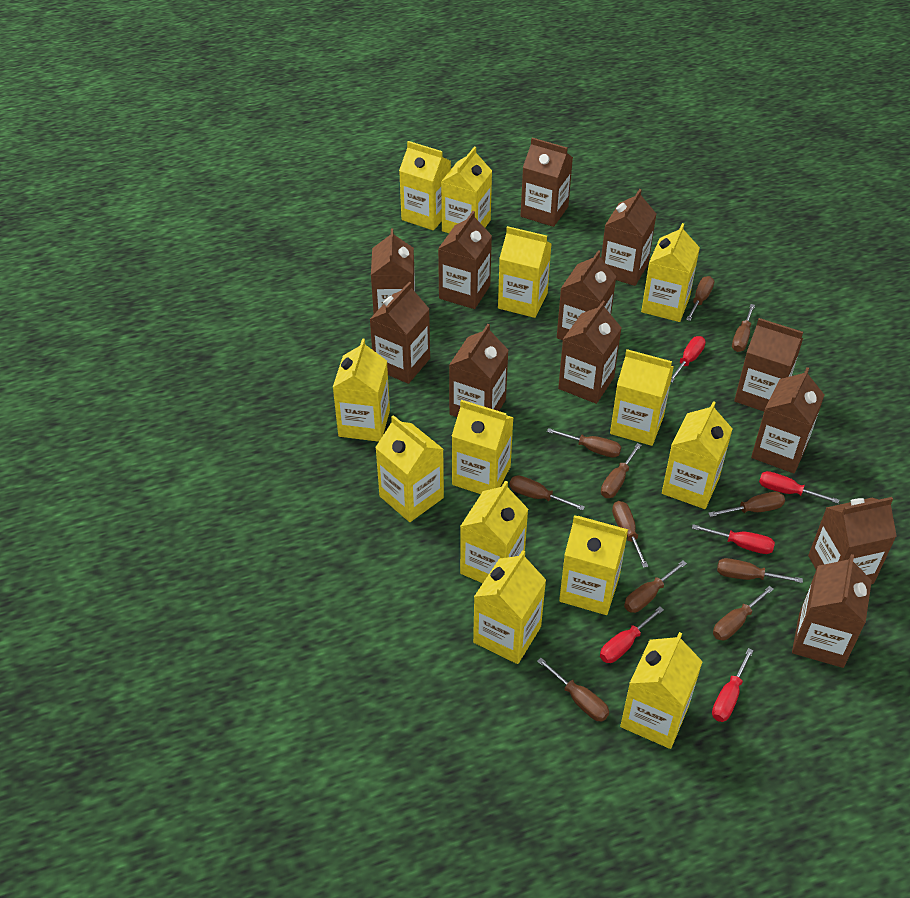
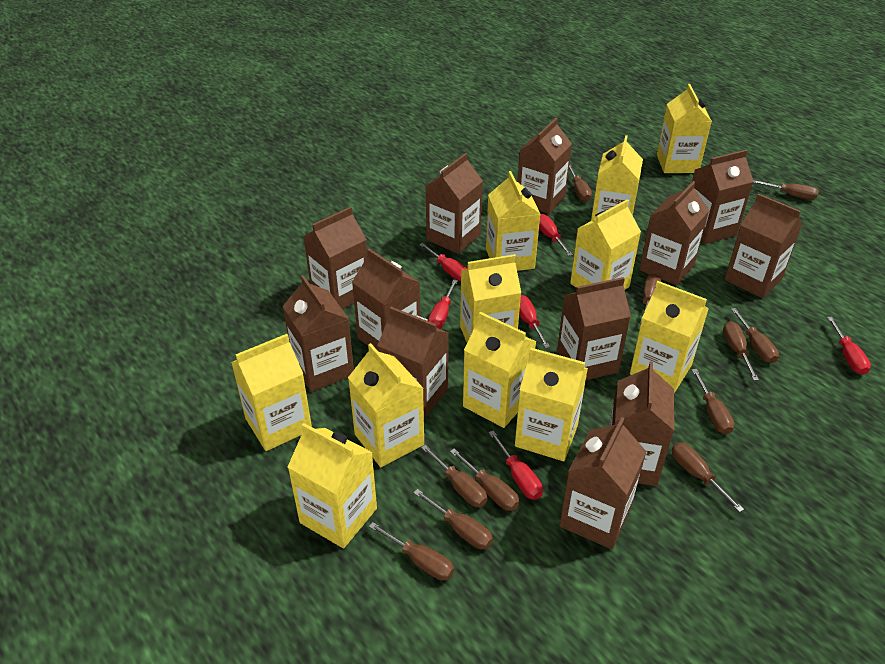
red screwdriver: [600,607,664,663] [671,336,706,383] [692,524,775,554] [712,648,754,722] [759,471,839,504] = 5 -> [419,243,467,281] [428,279,458,329] [488,430,543,500] [519,295,550,348] [539,214,573,256] [827,317,871,375] = 6
yellow carton: [332,338,390,442] [375,415,444,522] [399,141,451,230] [441,147,492,233] [452,400,514,494] [460,481,528,583] [473,550,546,664] [498,226,552,318] [559,515,628,615] [610,349,674,446] [620,632,703,749] [641,223,700,322] [662,401,732,509] = 13 -> [231,334,312,451] [288,423,377,548] [348,343,424,467] [460,254,521,342] [463,312,536,428] [486,171,540,271] [515,348,588,461] [570,200,641,290] [591,135,643,221] [630,281,709,393] [657,84,712,173] = 11

